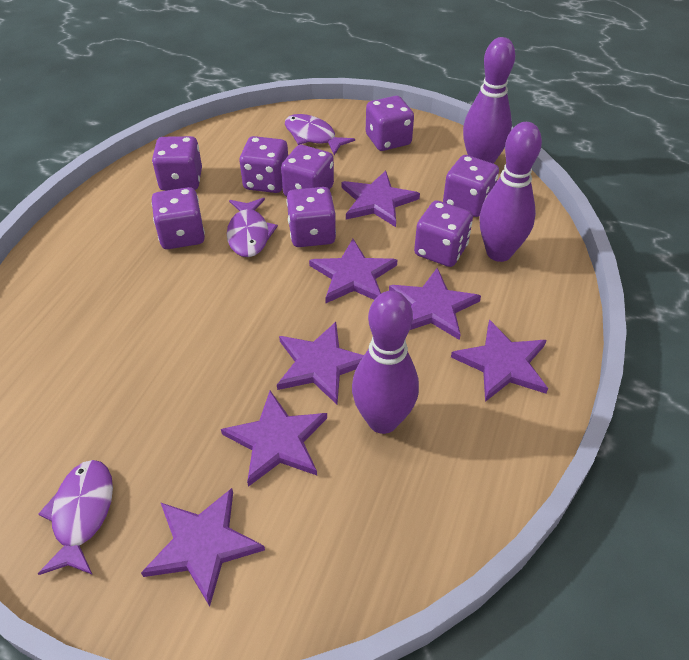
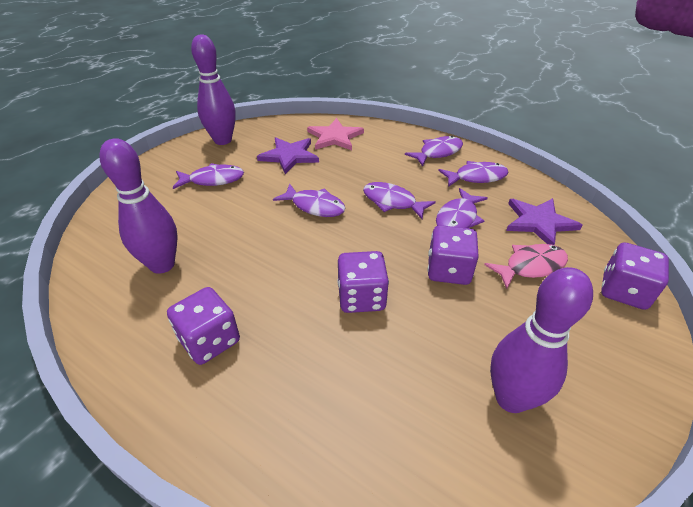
pink fish: none = 0 -> [484,244,568,289] = 1
pink star: none = 0 -> [307,118,364,150] = 1
purple dice: [151,187,205,249] [152,136,202,191] [240,136,288,193] [281,145,334,196] [286,187,336,247] [366,96,414,151] [414,200,473,267] [443,155,499,217] = 8 -> [167,287,240,365] [337,251,389,313] [428,225,479,285] [601,242,669,310] = 4
purple fish: [38,460,113,575] [227,198,278,257] [285,114,355,155] = 3 -> [173,163,244,189] [273,184,345,217] [363,182,436,220] [405,136,463,167] [436,188,488,228] [438,161,508,187] = 6
purple star: [141,488,265,607] [221,391,327,487] [277,322,364,404] [309,239,397,303] [341,170,420,227] [389,268,481,340] [451,320,548,402] = 7 -> [257,137,319,174] [506,198,583,245] = 2

